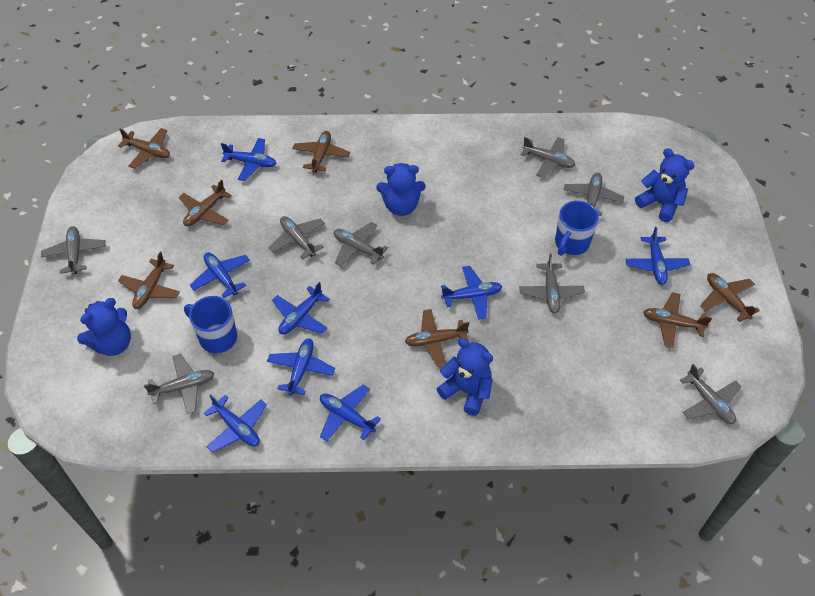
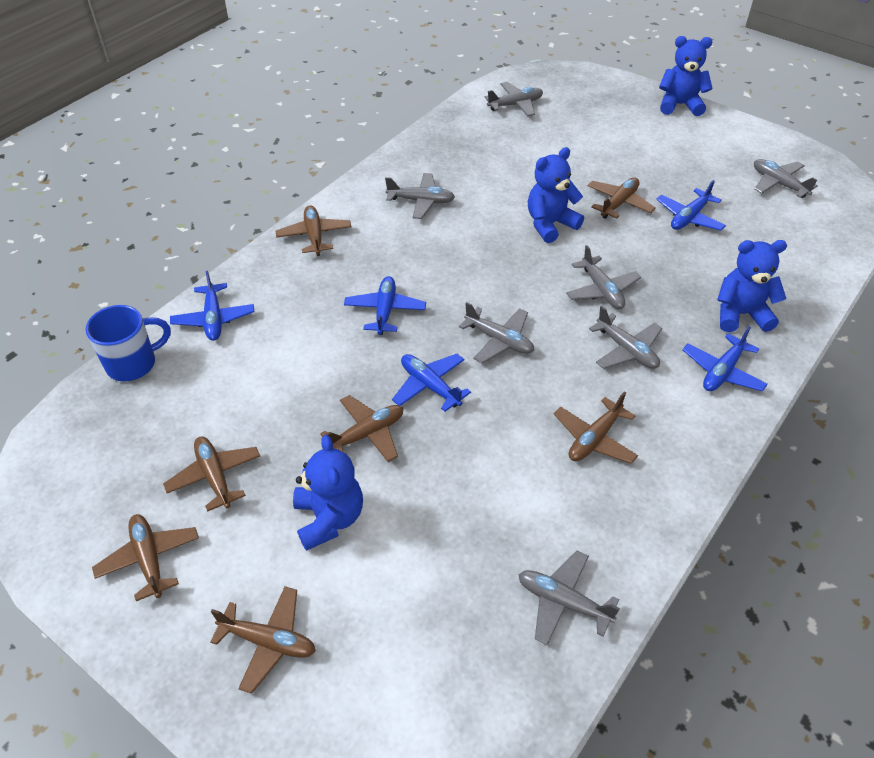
blue mug: [184,296,237,353] [555,201,599,256] = 2 -> [85,305,171,382] = 1
blue plane: [190,252,250,298] [204,394,267,453] [221,138,276,181] [267,339,335,396] [272,282,329,335] [320,385,381,441] [441,266,502,320] [626,227,690,285] = 8 -> [170,271,254,341] [344,276,426,335] [392,354,471,412] [656,180,726,231] [682,326,768,391] = 5
grey plane: [41,226,106,275] [144,354,214,414] [268,216,325,259] [334,222,388,267] [519,253,585,313] [521,137,575,178] [563,173,624,216] [680,364,742,424] = 8 -> [385,173,455,219] [459,302,534,364] [485,82,543,117] [518,551,620,645] [566,245,641,309] [589,306,662,369] [754,159,818,198] = 7

